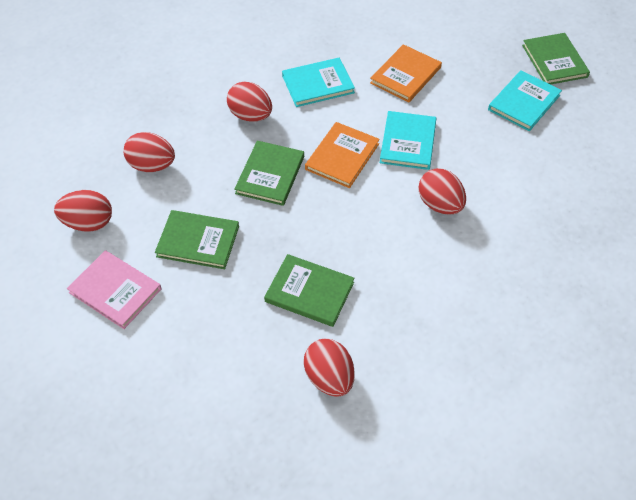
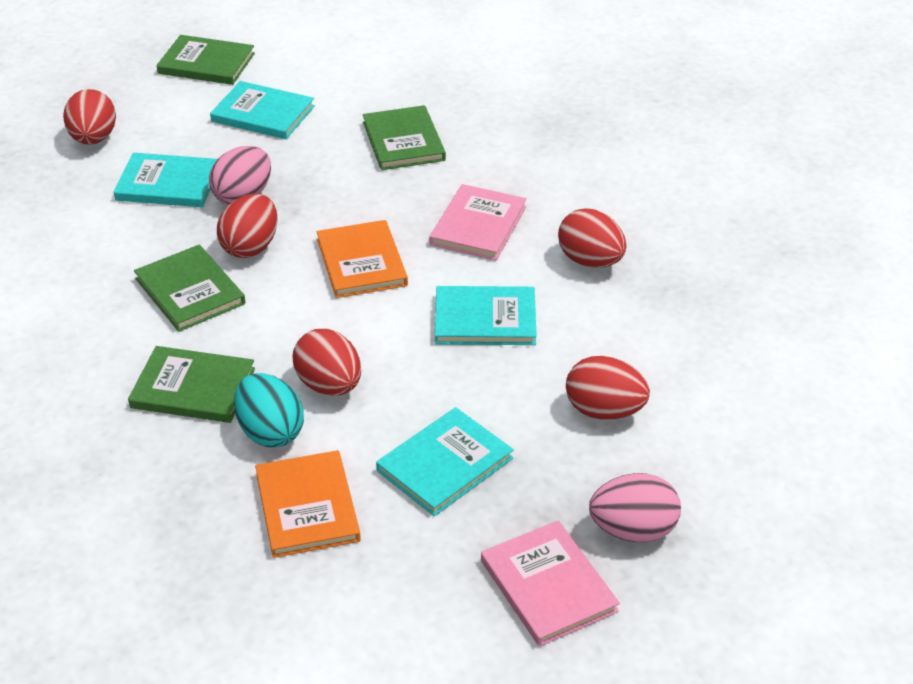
pink book: [67,250,161,329] = 1 -> [429,184,527,260] [481,521,620,646] = 2
pink egg: none = 0 -> [209,146,271,205] [589,473,681,542] = 2
turquoise book: [282,58,355,107] [380,111,436,170] [488,70,562,131] = 3 -> [113,153,217,207] [210,81,315,139] [376,407,514,516] [435,286,537,345] = 4
turquoise egg: none = 0 -> [234,373,304,448] = 1

